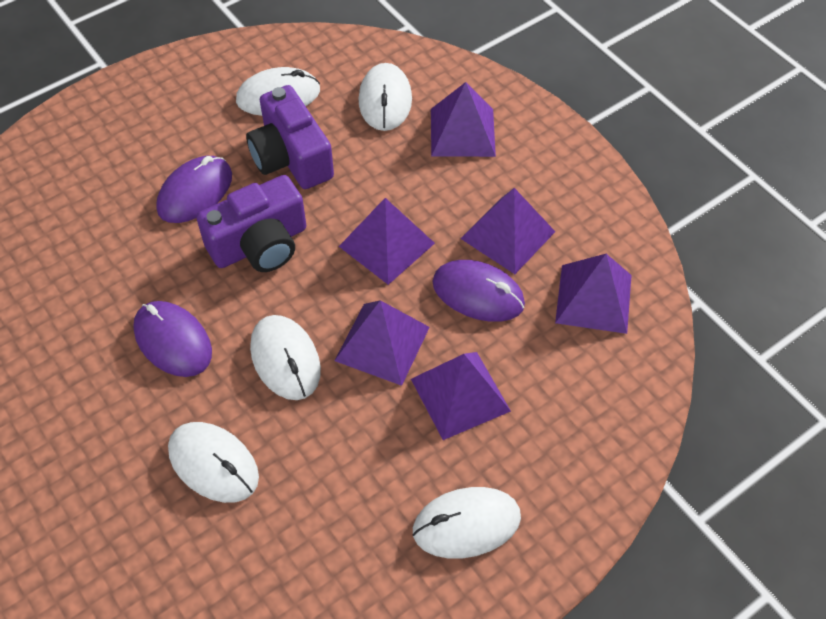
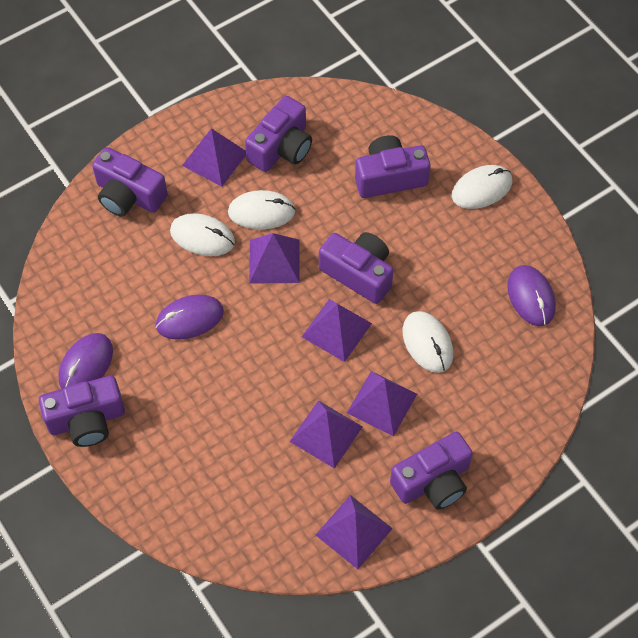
purple camera: [196,175,306,272] [246,85,334,189] = 2 -> [39,376,125,447] [92,147,168,216] [245,96,312,172] [319,232,394,304] [355,135,431,198] [390,431,473,510] = 6
white mouse: [168,422,259,503] [236,67,320,116] [250,315,321,400] [358,63,412,131] [412,487,521,559] = 5 -> [170,213,235,256] [228,190,295,230] [403,311,453,373] [452,165,512,209] = 4

